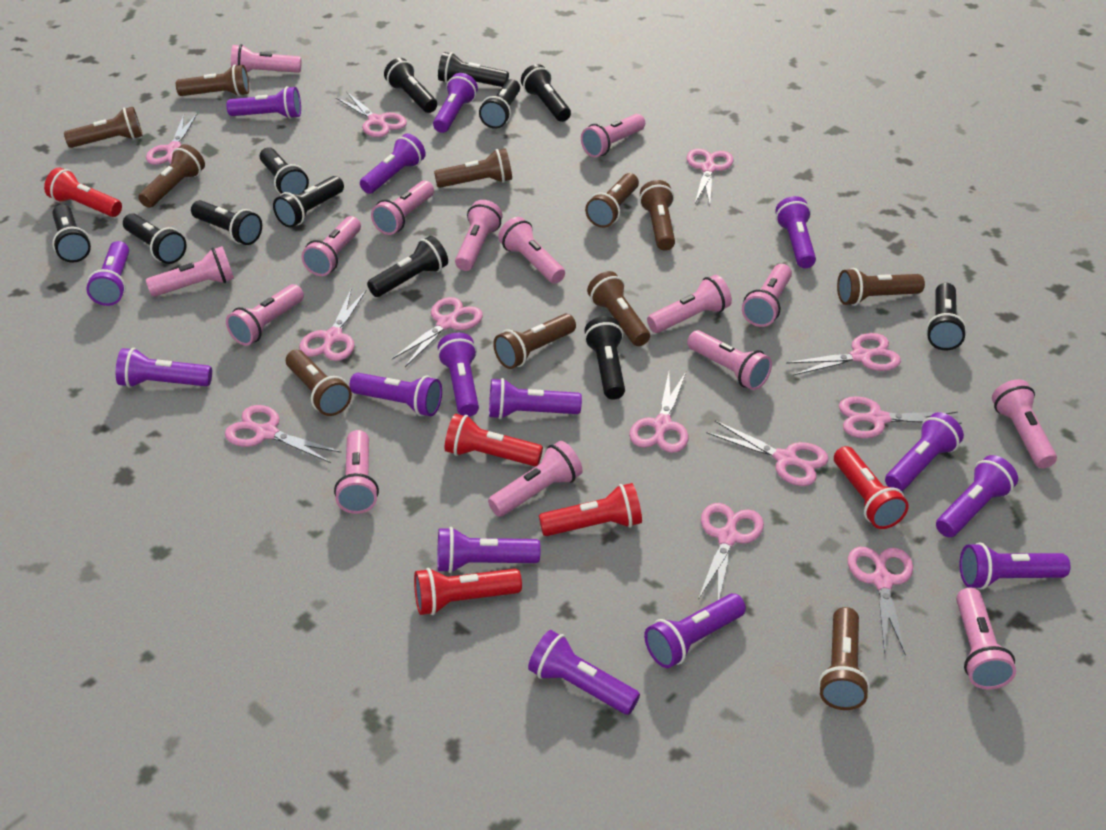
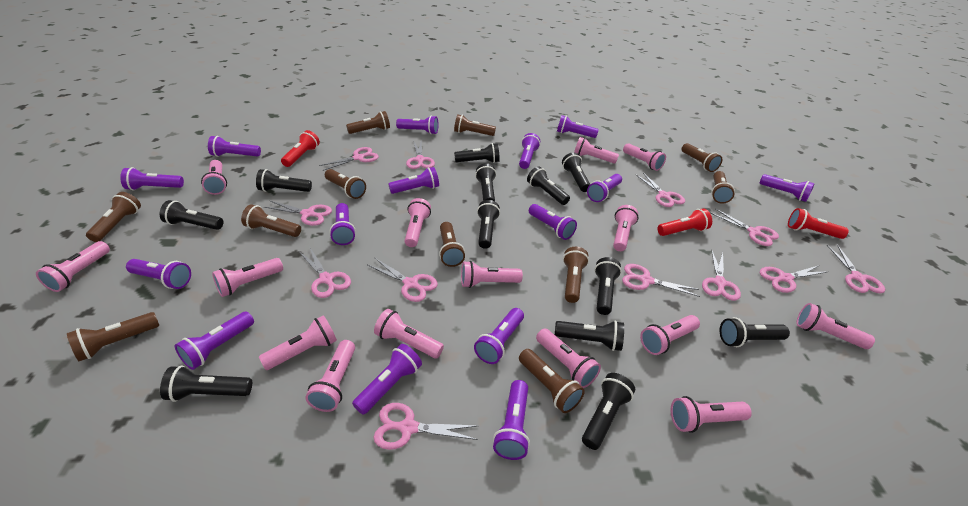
red flashlight: [44,167,122,217] [414,568,522,615] [445,414,543,466] [539,483,642,536] [834,446,909,529] = 5 -> [281,130,320,167] [657,208,712,236] [788,208,849,239] = 3

